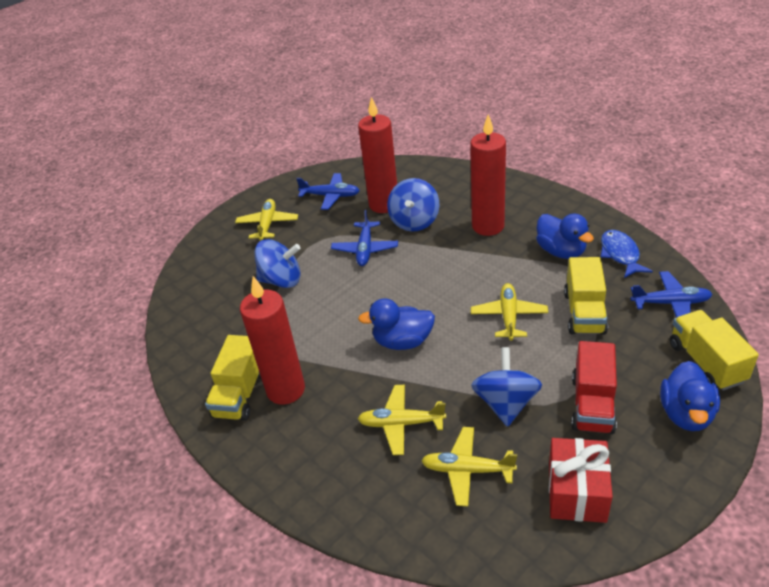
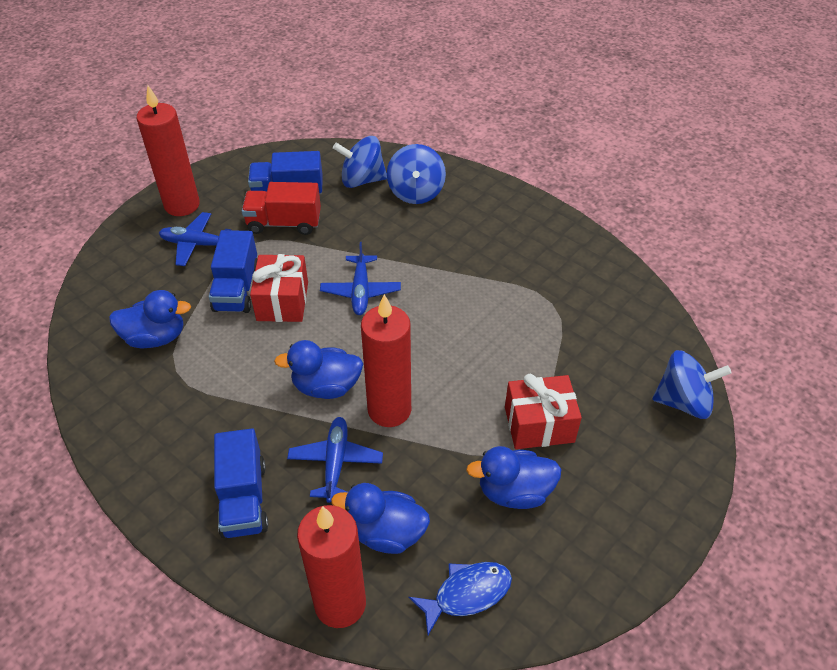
blue duck: [358,298,435,350] [536,214,594,259] [660,361,720,431] = 3 -> [109,290,191,348] [274,340,363,399] [331,483,430,554] [466,446,561,509] = 4
blue truck: none = 0 -> [209,230,258,313] [214,429,268,538] [248,151,323,194] = 3
red gift: [549,438,613,523] = 1 -> [250,254,308,322] [505,374,582,449] = 2
yellow plane: [235,199,298,241] [358,385,446,455] [421,427,517,507] [471,283,548,341] = 4 -> none = 0
yellow truck: [205,335,261,421] [564,257,608,335] [670,310,759,391] = 3 -> none = 0

